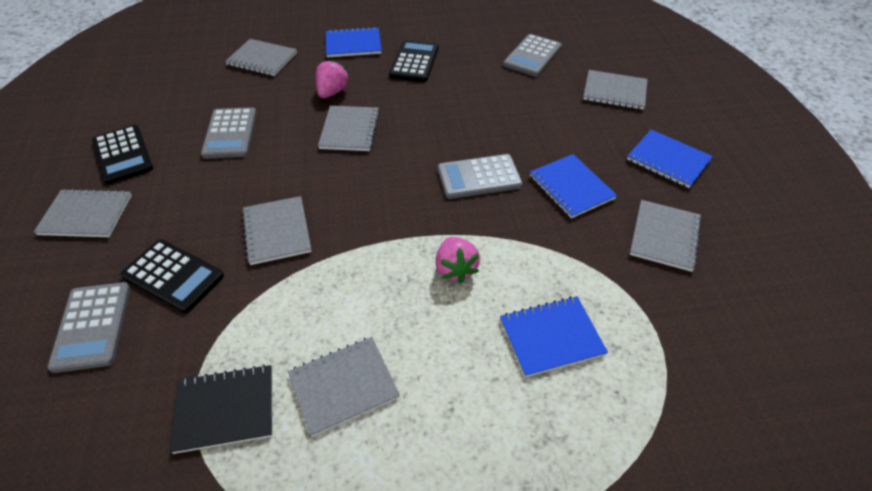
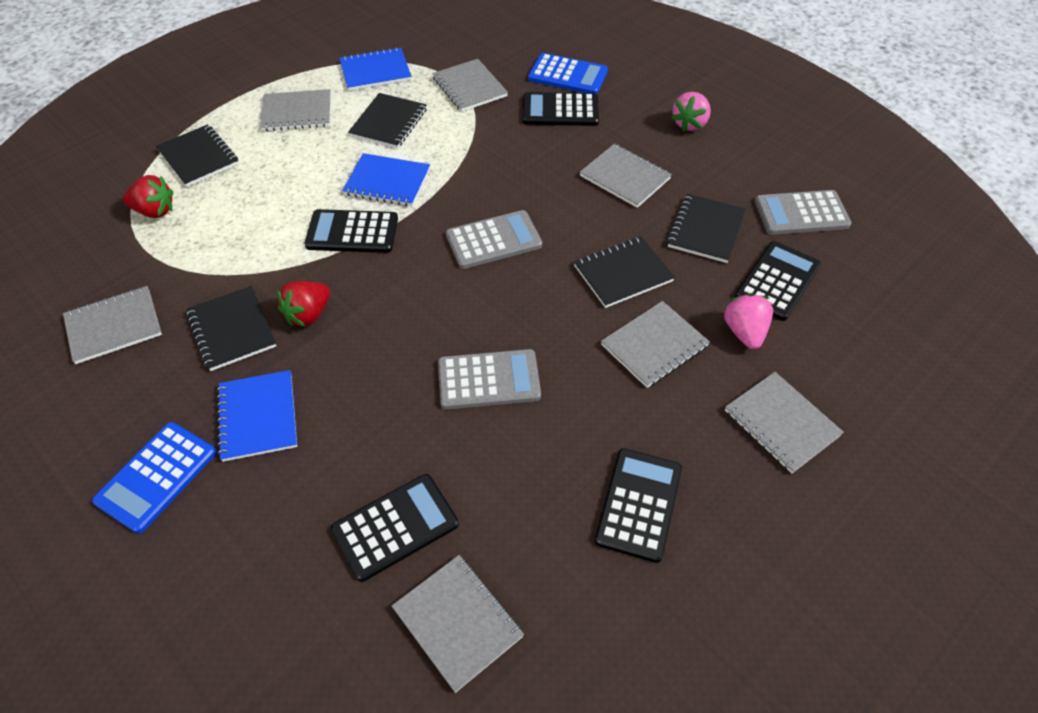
black calculator: [92,125,153,185] [121,239,224,313] [389,40,439,82] = 3 -> [305,209,398,253] [331,474,459,582] [523,92,599,126] [595,448,682,563] [735,241,821,321] = 5
black notebook: [170,364,272,454] = 1 -> [156,124,239,187] [187,286,276,371] [348,93,427,148] [574,236,675,308] [667,194,746,263] = 5
blue calculator: none = 0 -> [92,422,216,534] [528,53,608,94] = 2
blue notebook: [326,27,382,58] [500,296,608,377] [530,154,617,218] [627,129,713,188] = 4 -> [217,370,297,462] [339,47,412,91] [342,153,430,206] = 3
grey calculator: [47,282,131,373] [201,107,256,159] [438,154,522,199] [503,34,562,77] = 4 -> [438,349,541,410] [446,210,542,269] [755,190,851,235] = 3
red strawberry: none = 0 -> [123,175,173,218] [277,281,330,327] = 2

